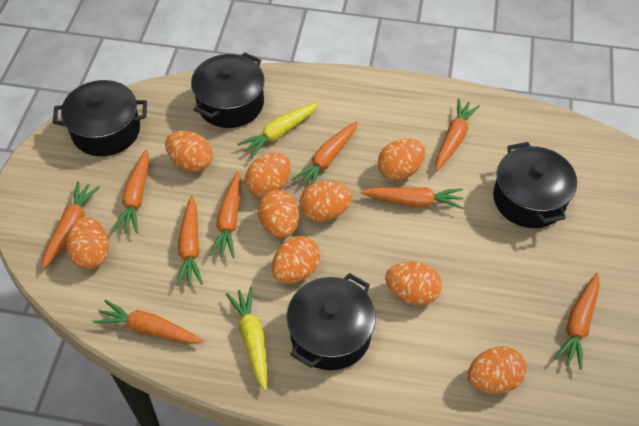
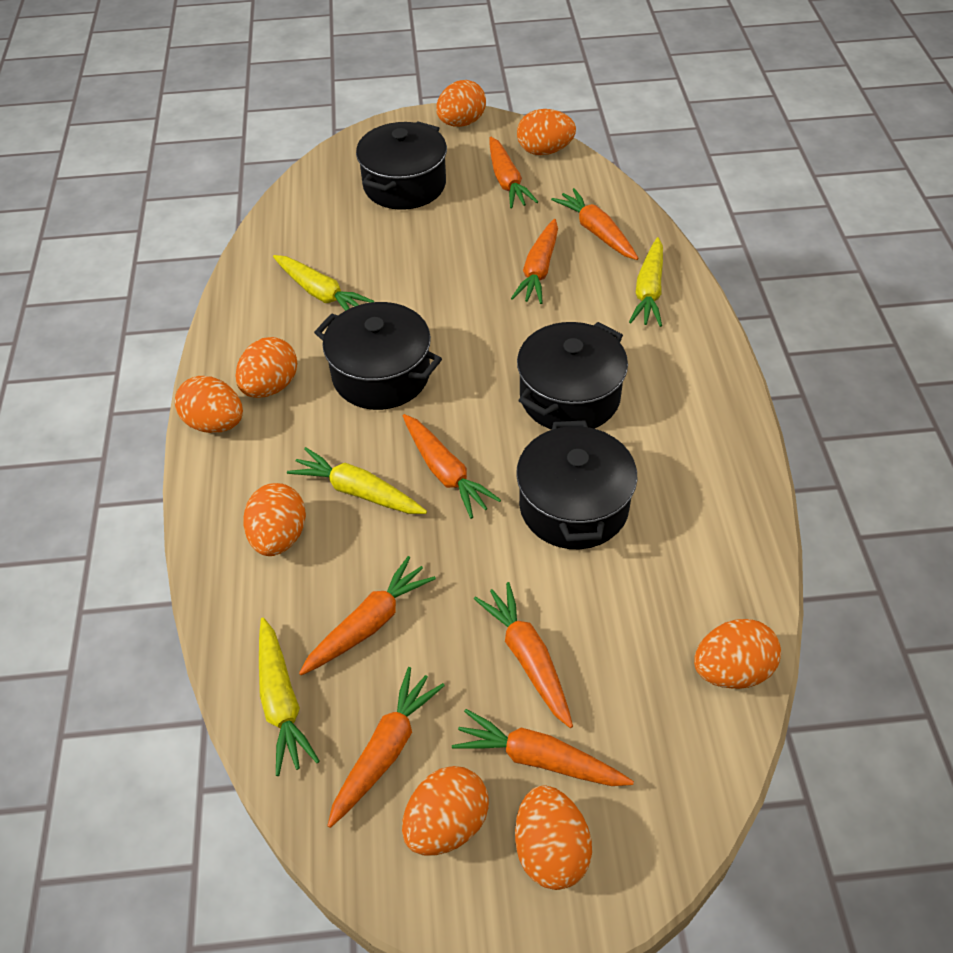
orange carrot: [42,181,100,268] [94,300,204,344] [113,150,149,233] [176,196,203,286] [209,171,242,258] [291,121,358,186] [361,187,463,209] [436,99,480,171] [554,273,600,370] = 9 -> [299,556,436,676] [327,667,445,828] [403,414,501,519] [452,709,634,786] [474,582,573,728] [490,137,538,209] [511,219,558,304] [551,188,639,260] = 8
orange egg: [66,217,109,269] [165,131,213,172] [245,152,291,197] [258,190,299,238] [272,236,320,284] [299,181,352,222] [378,139,426,181] [385,261,442,306] [468,346,527,394] = 9 -> [175,376,243,433] [235,337,297,398] [243,483,306,556] [402,766,489,856] [436,80,486,127] [515,785,592,890] [517,109,576,155] [694,619,781,689] = 8
yellow carrot: [226,287,267,391] [237,102,319,158] = 2 -> [259,617,320,776] [273,255,374,311] [287,447,427,514] [629,237,663,327] = 4

